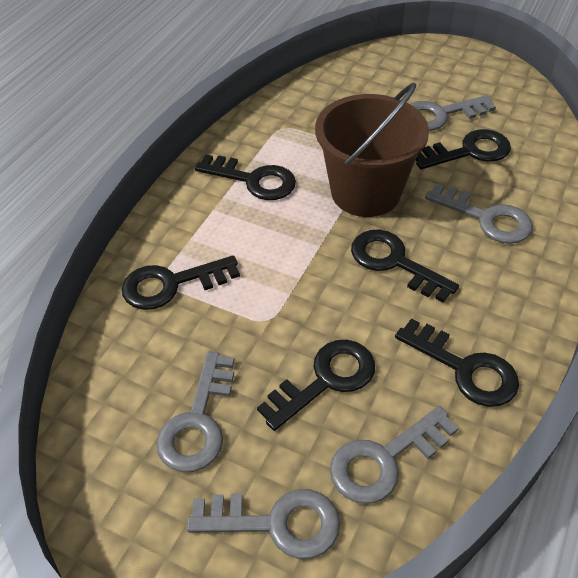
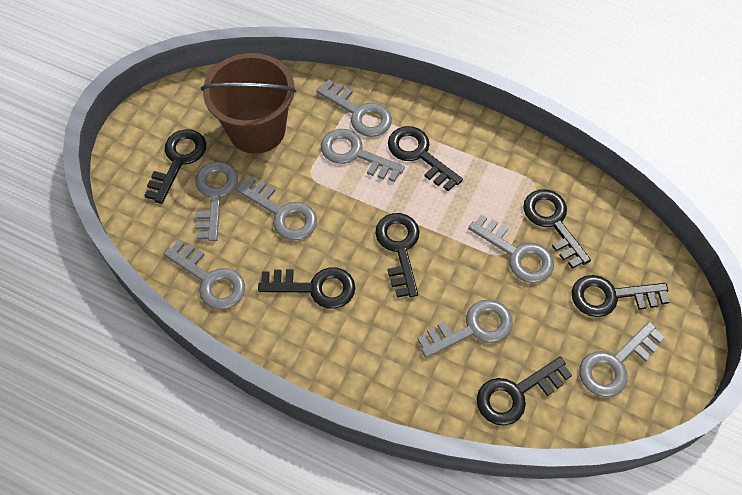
black key: [122,256,240,310] [195,155,296,200] [257,340,375,431] [351,229,459,303] [395,318,519,407] [416,129,511,169] = 6 -> [144,129,206,204] [258,267,355,309] [375,213,420,298] [388,126,463,192] [477,357,572,426] [523,189,591,269] [572,275,670,317] = 7
grey key: [156,352,235,472] [187,489,340,559] [330,406,458,504] [410,95,496,131] [425,183,533,244] = 5 -> [164,240,245,310] [195,161,238,241] [237,177,317,240] [316,80,392,137] [321,129,405,182] [417,300,513,358] [468,214,554,283] [579,322,665,397] = 8

